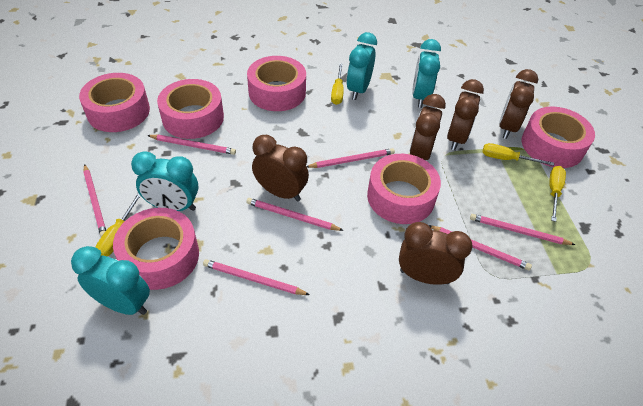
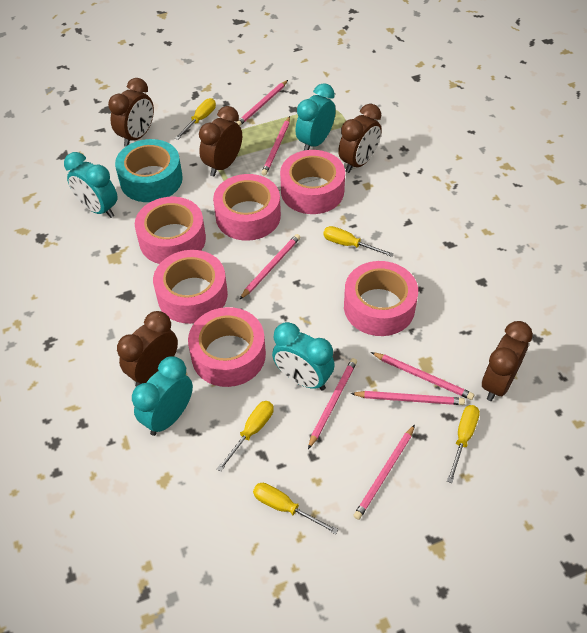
turquoise tape: none = 0 -> [115,139,183,202] = 1
yellow screwdriver: [95,193,141,256] [331,63,344,105] [482,143,554,166] [549,166,566,222] = 4 -> [175,98,216,140] [217,401,274,472] [253,483,338,534] [323,226,394,257] [447,405,480,483] = 5

